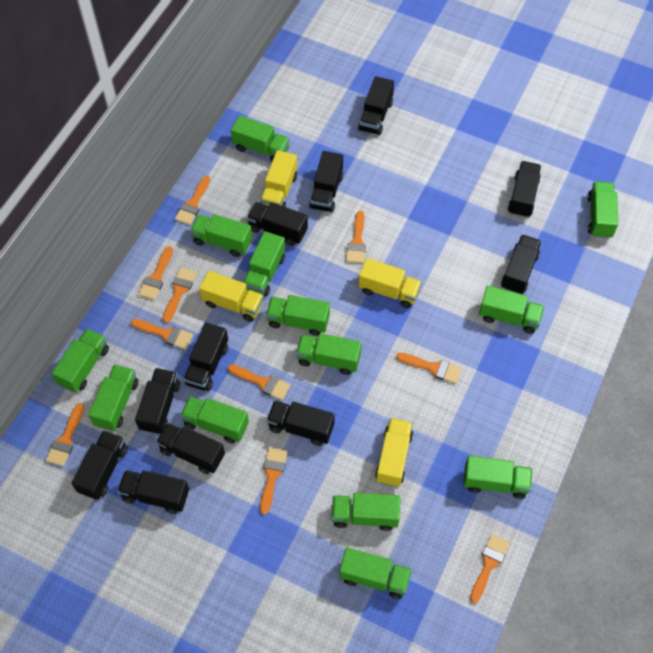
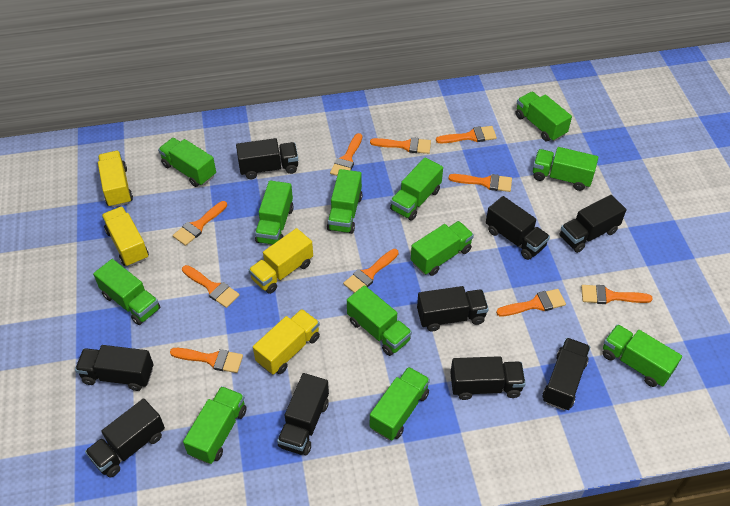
black truck: [71,430,128,500] [117,470,189,514] [135,368,180,434] [156,423,225,474] [184,322,228,391] [247,202,308,246] [267,401,335,446] [309,151,344,212] [358,76,394,135] [501,235,542,294] [508,161,541,218] = 11 -> [75,345,154,391] [85,399,165,477] [236,138,298,179] [277,373,329,455] [417,286,489,331] [450,356,526,400] [486,196,550,260] [542,338,590,411] [560,195,626,253] = 9
green truck: [52,328,109,393] [88,365,139,431] [180,396,249,443] [190,214,252,257] [231,115,290,161] [243,231,285,297] [266,295,330,336] [296,333,362,375] [332,493,400,531] [339,547,412,599] [463,455,532,499] [479,285,544,334] [587,181,618,239] = 13 -> [93,259,160,325] [158,138,216,187] [183,386,247,464] [255,181,294,245] [327,169,362,234] [347,285,412,356] [370,367,430,440] [390,157,443,221] [411,221,474,276] [516,92,572,141] [533,147,598,191] [602,324,682,387] = 12

